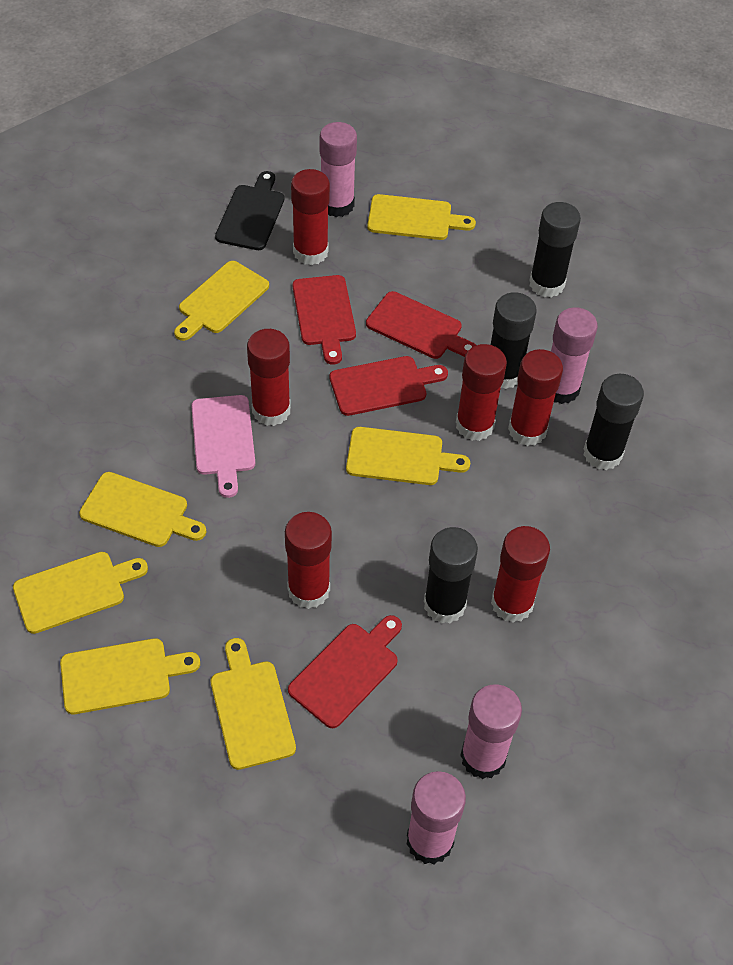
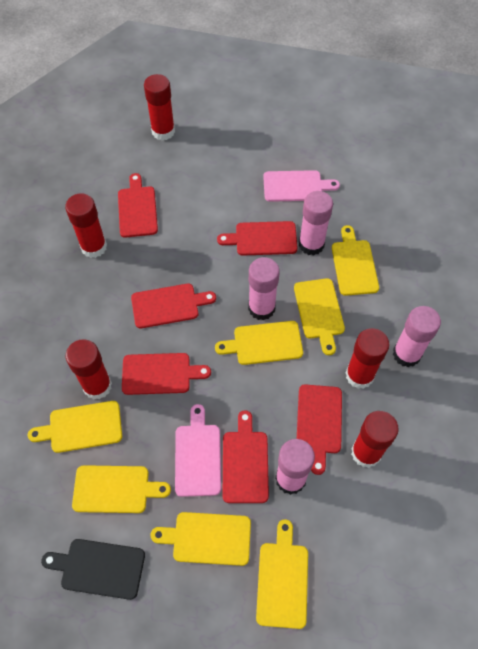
black glue stick: [424,527,478,623] [491,292,537,389] [529,202,581,297] [584,374,644,470] = 4 -> none = 0
pink cutting board: [191,395,255,498] = 1 -> [175,404,221,497] [263,170,340,202] = 2
red cutting board: [288,615,402,728] [293,275,356,365] [329,356,448,416] [366,291,476,359] = 4 -> [118,173,158,238] [122,353,211,395] [131,284,216,328] [217,221,298,256] [223,410,269,503] [297,384,342,475] = 6
red glue stick: [247,329,291,426] [285,512,332,609] [291,169,330,265] [456,344,507,441] [491,526,550,623] [508,349,563,446] = 6 -> [65,193,107,258] [66,339,112,399] [144,74,175,141] [346,328,389,389] [351,411,399,468] = 5

